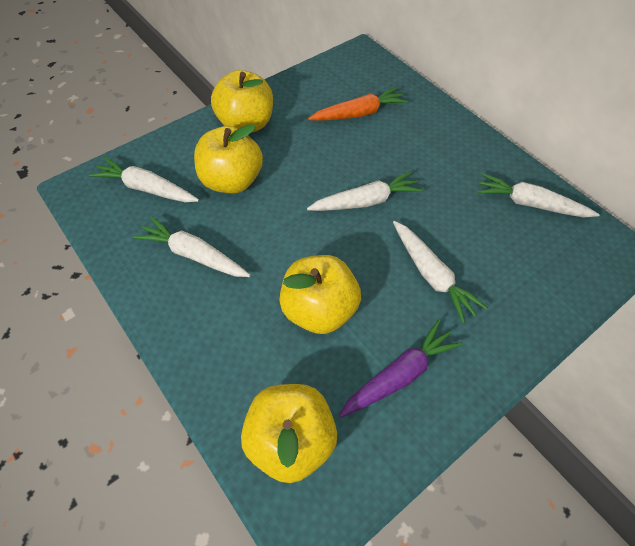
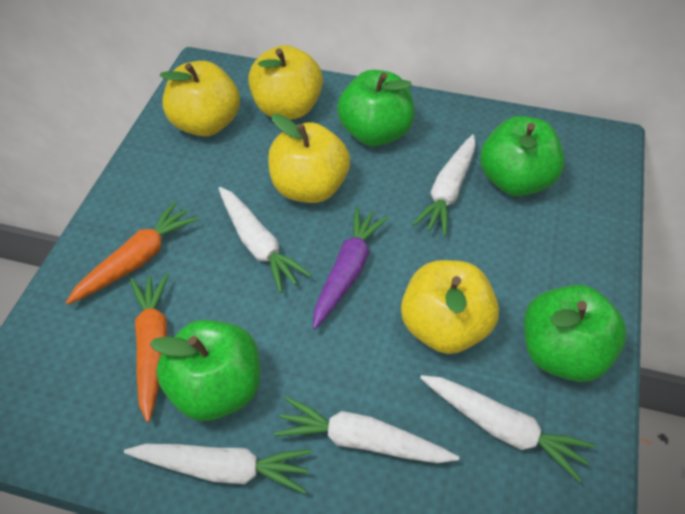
green apple: none = 0 -> [150,320,260,421] [337,70,414,146] [480,116,565,196] [524,285,626,382] = 4
orange carrot: [308,87,408,121] = 1 -> [66,201,199,305] [130,273,169,422] = 2

